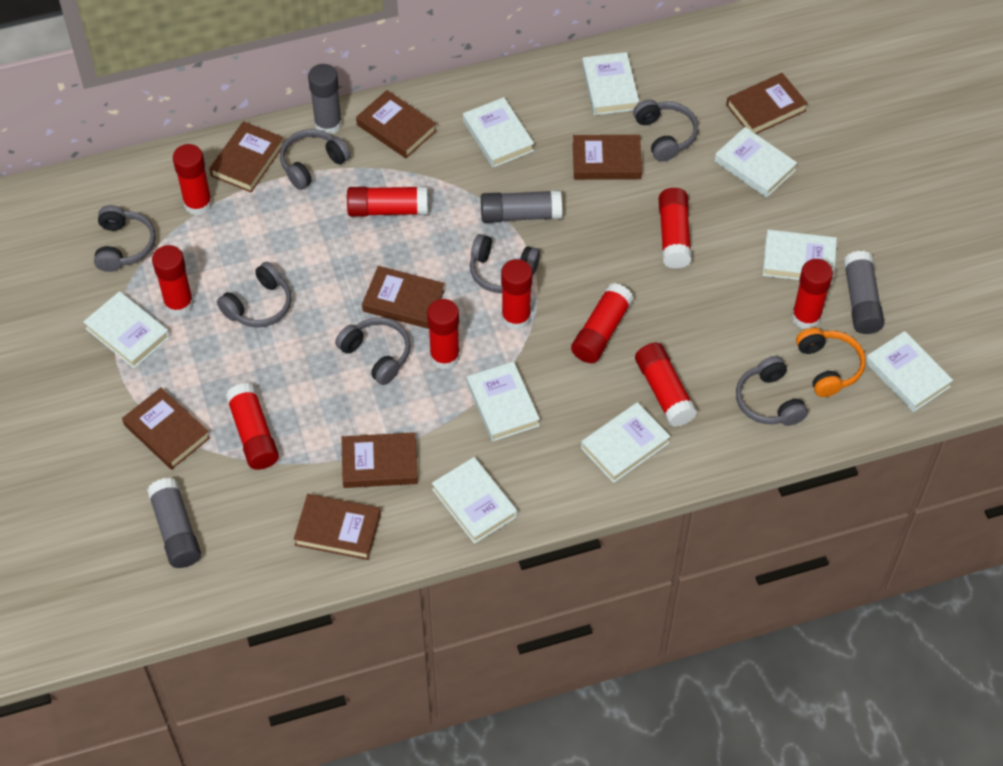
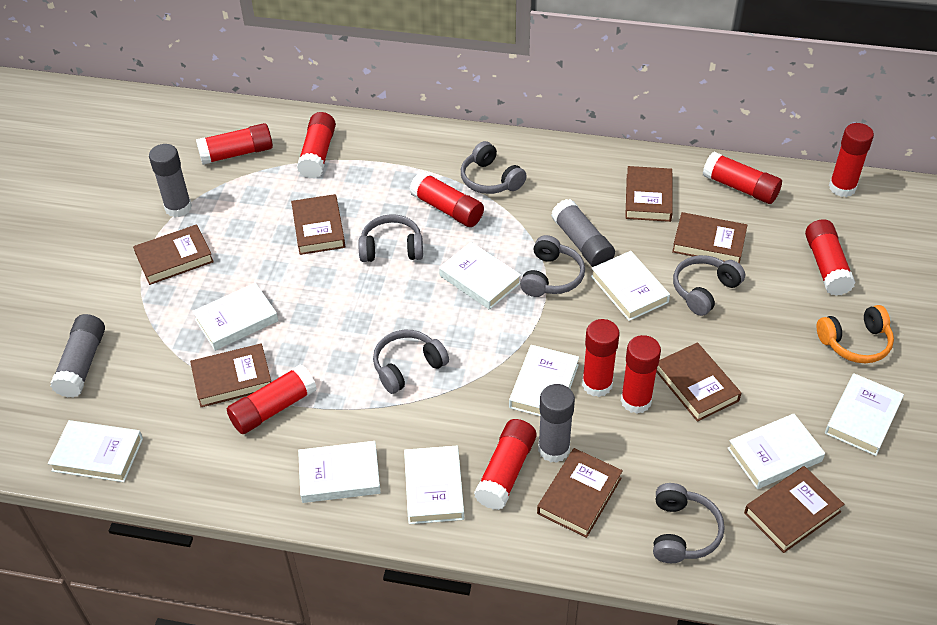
grey headphones: [94,205,156,272] [217,262,292,328] [280,129,351,190] [335,317,410,385] [470,234,540,293] [633,99,698,162] [736,356,808,426] = 7 -> [358,214,423,262] [373,330,449,394] [461,141,527,194] [520,235,585,297] [653,483,725,563] [673,255,745,316] = 6

